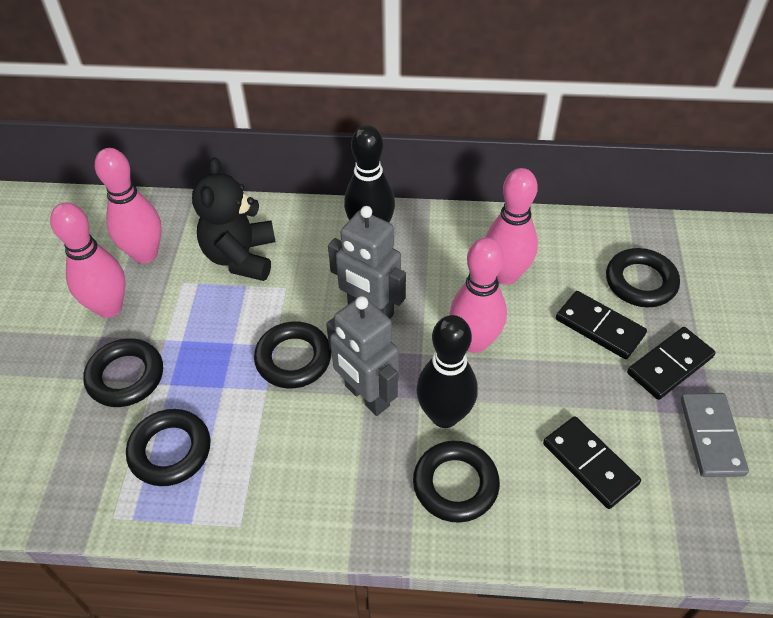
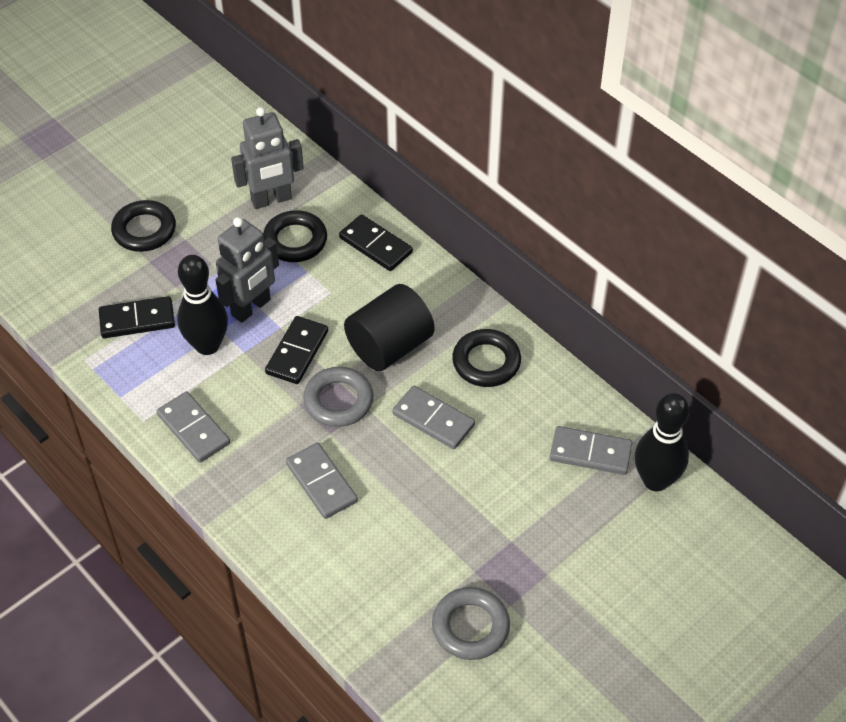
black cylinder: none = 0 -> [344,284,435,371] = 1
black ring: [83,338,163,407] [126,409,211,486] [254,321,331,389] [413,441,500,523] [606,248,680,307] = 5 -> [111,200,176,252] [263,210,327,262] [452,329,521,387] = 3
black teddy bear: [192,157,276,281] = 1 -> none = 0
grey domino: [680,393,749,477] = 1 -> [157,391,230,463] [286,443,358,519] [392,386,475,449] [550,426,632,475] = 4
grey ring: none = 0 -> [303,367,374,427] [432,587,510,660] = 2
pink bowling pin: [50,203,126,318] [95,148,162,264] [449,237,507,353] [486,168,538,285] = 4 -> none = 0

